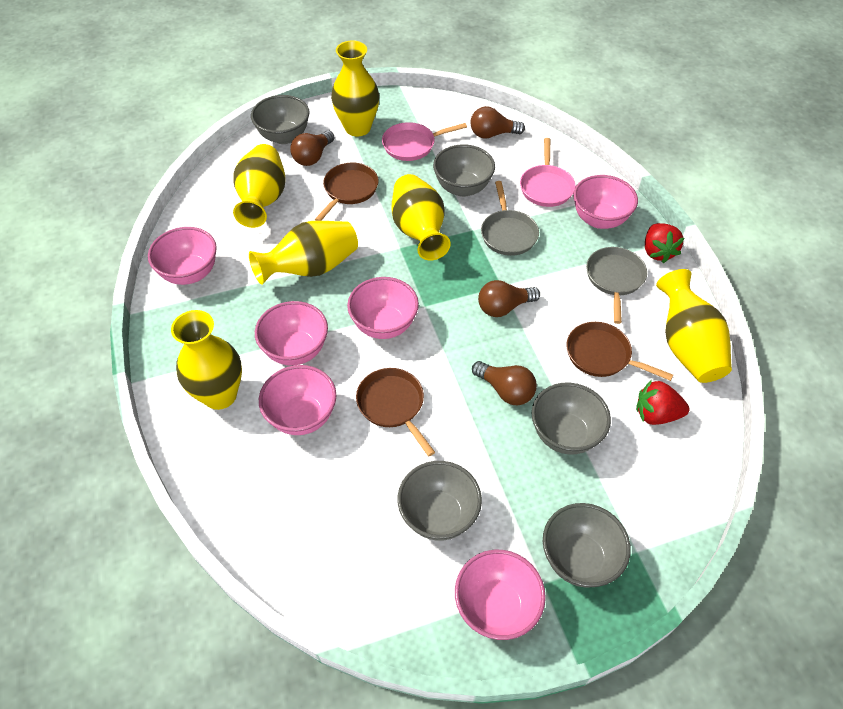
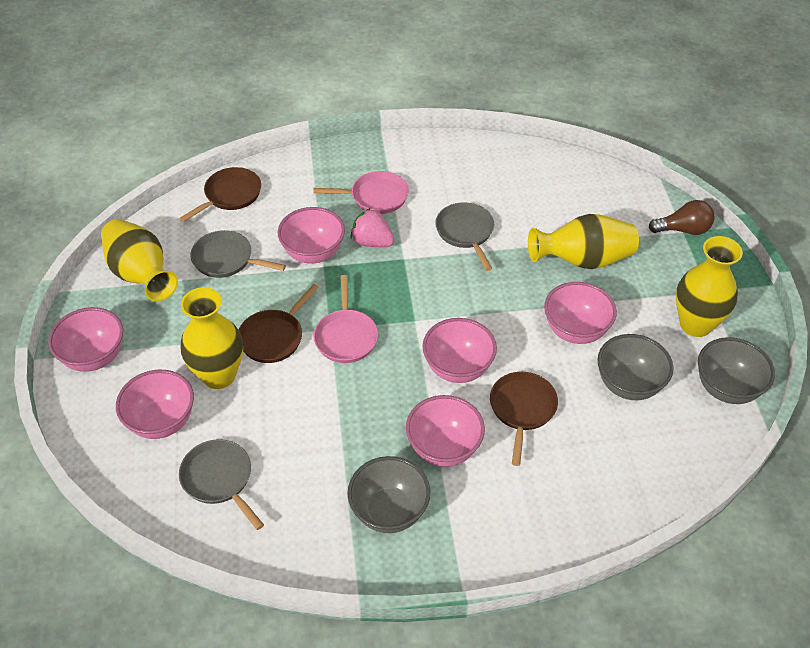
brown light bulb: [290,130,334,166] [470,106,525,139] [472,361,537,405] [478,280,540,317] = 4 -> [649,200,715,235] = 1
grey bowl: [251,95,309,144] [398,461,482,541] [433,144,495,197] [532,383,611,454] [543,503,631,588] = 5 -> [347,456,430,533] [597,334,674,400] [698,337,775,404] = 3
grey pan: [481,181,539,256] [586,247,647,324] = 2 -> [179,439,264,530] [190,230,286,278] [435,202,494,271] = 3
pink strawberry: none = 0 -> [351,208,395,247] = 1
red strawberry: [636,380,689,425] [645,223,684,263] = 2 -> none = 0
yellow vase: [171,310,242,410] [233,144,285,228] [249,221,358,285] [331,40,379,136] [391,174,451,261] [656,269,732,383] = 6 -> [101,219,178,301] [181,287,243,389] [528,214,639,269] [676,236,743,337] = 4

